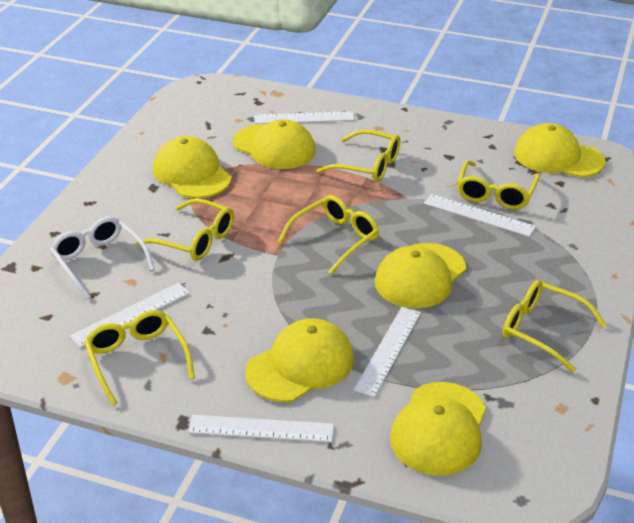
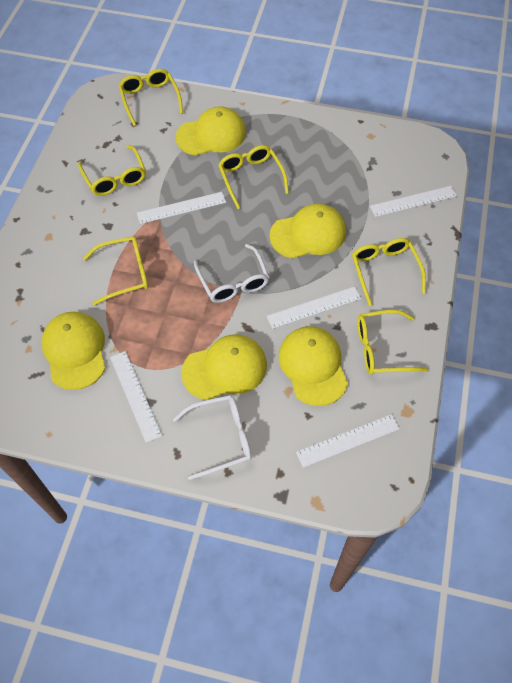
white glasses: [50,217,155,299] = 1 -> [173,395,252,480] [194,244,269,303] = 2
yellow cap: [153,136,232,198] [233,119,316,169] [245,318,354,402] [375,243,466,308] [390,382,486,476] [514,123,605,178] = 6 -> [42,312,105,390] [176,106,246,156] [181,334,267,400] [270,204,346,259] [278,326,348,406] = 5

